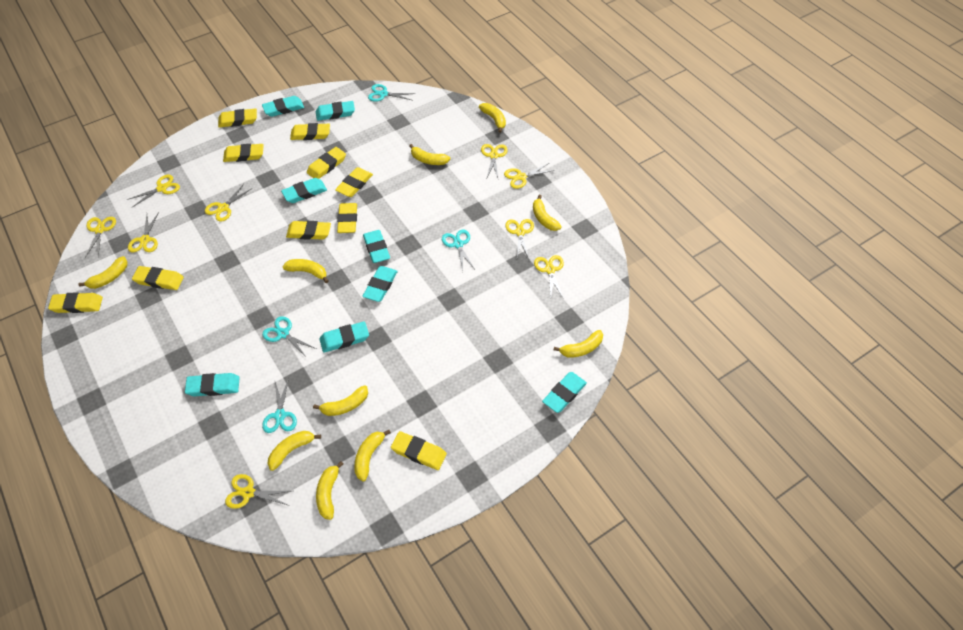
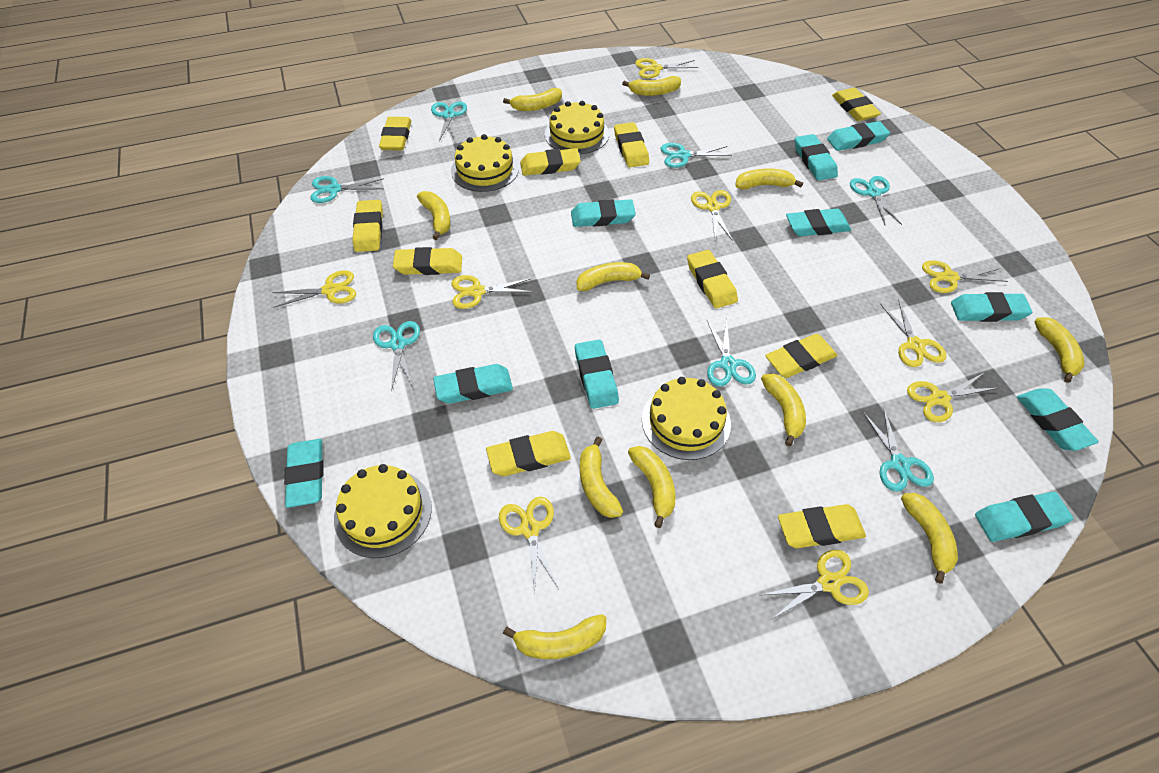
turquoise eraser: [185,373,240,396] [262,96,304,117] [281,178,327,203] [316,101,355,121] [319,321,369,353] [362,266,398,302] [363,230,390,263] [542,372,587,413] = 8 -> [284,439,323,508] [433,364,513,404] [571,199,636,227] [575,340,619,409] [786,209,851,236] [795,134,838,181] [827,121,890,151] [951,292,1032,322] [975,492,1073,542] [1017,388,1099,451] = 10
turquoise scissors: [262,316,316,358] [262,378,297,433] [368,84,415,102] [442,229,474,271] = 4 -> [311,176,384,203] [373,321,420,391] [431,102,467,141] [660,143,732,168] [707,317,756,387] [850,176,902,226] [863,409,934,492] = 7
yellow banana: [78,256,128,289] [268,431,321,471] [282,259,328,283] [313,385,368,416] [316,461,343,520] [354,429,391,481] [409,144,450,165] [479,103,506,133] [533,195,562,231] [554,330,603,358] = 10 -> [417,191,451,240] [503,88,562,111] [503,614,606,659] [577,262,650,291] [580,437,623,518] [622,76,681,96] [628,446,675,528] [736,169,803,190] [761,373,806,446] [901,493,958,584] [1034,317,1085,383] = 11
yellow cake: none = 0 -> [334,464,432,558] [451,134,519,192] [545,101,609,155] [642,377,731,460] = 4

